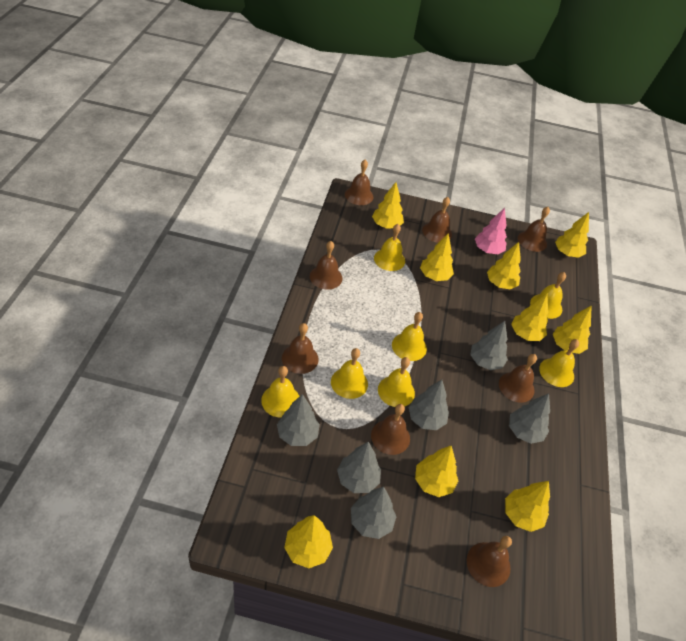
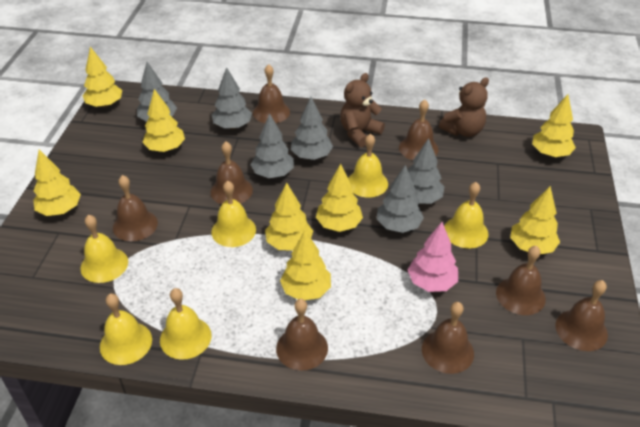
brown teddy bear: none = 0 -> [340,73,385,147] [439,77,489,137] = 2
yellow bell: [261,366,300,417] [331,348,368,399] [374,224,405,271] [378,357,415,407] [392,312,427,361] [530,272,566,319] [539,339,579,387] = 7 -> [80,215,128,283] [100,294,152,365] [160,288,211,360] [211,181,256,247] [348,133,388,198] [444,182,488,248] = 6
yellow tree: [284,515,333,568] [372,182,404,229] [415,446,458,497] [420,234,454,281] [487,242,521,289] [505,481,550,532] [511,293,548,341] [553,305,592,354] [555,212,589,258] = 9 -> [33,150,81,216] [83,47,123,108] [142,89,185,152] [265,183,313,251] [280,230,331,300] [316,164,363,232] [510,186,560,254] [532,94,576,157] = 8

